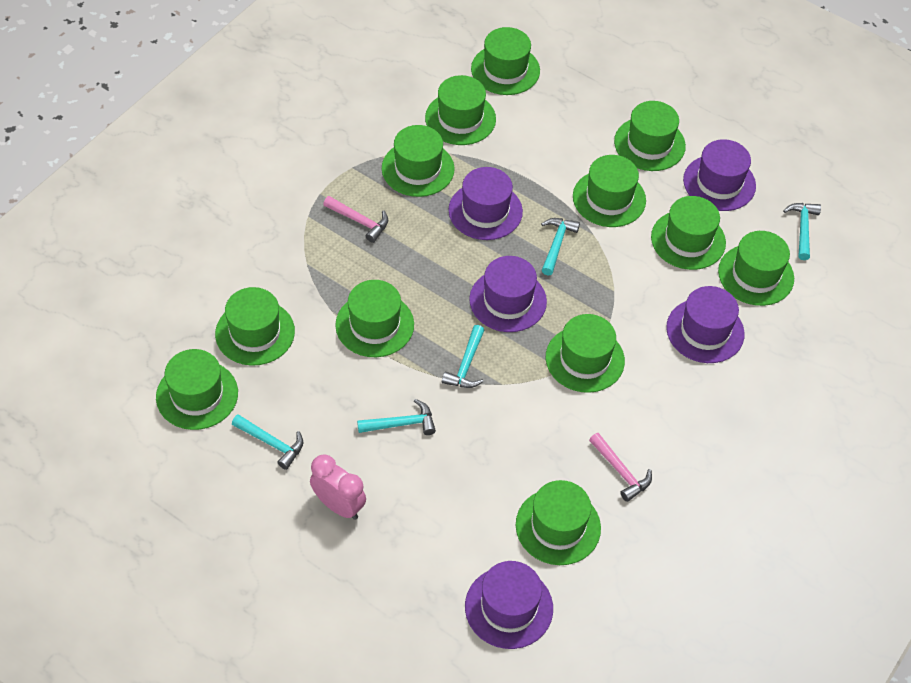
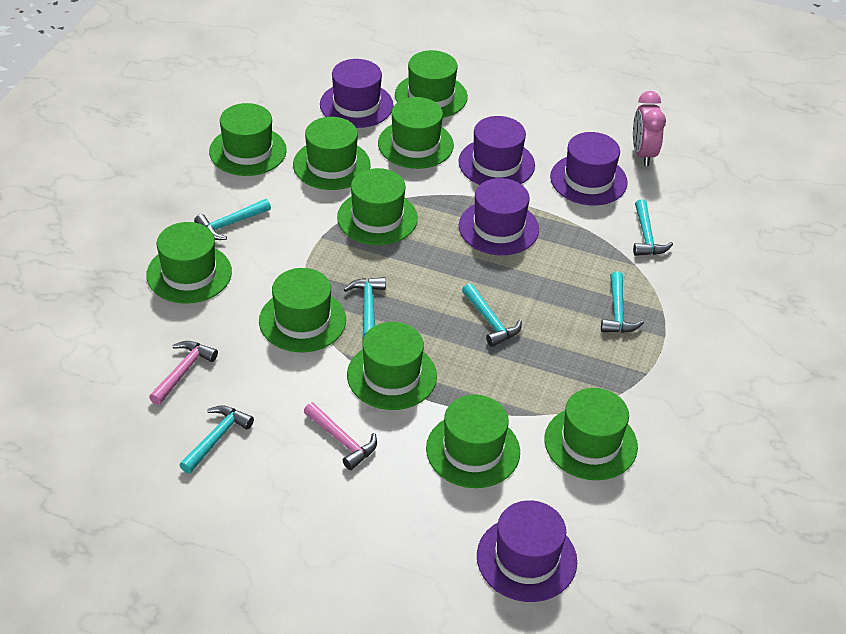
green hat: [156,349,238,430] [215,287,295,366] [335,280,414,357] [382,125,455,197] [425,75,496,145] [471,27,540,95] [516,480,601,565] [546,314,625,393] [573,155,646,227] [614,101,686,171] [651,196,726,270] [718,231,794,306] = 12 -> [146,222,232,304] [209,103,287,176] [259,268,346,352] [293,117,371,190] [337,168,418,245] [347,322,437,410] [378,97,454,169] [395,50,468,118] [426,395,520,488] [544,388,638,480] = 10
turquoise hammer: [232,414,303,470] [357,399,436,435] [442,325,484,388] [541,218,580,276] [783,203,821,260] = 5 -> [180,405,254,474] [194,199,271,240] [344,277,386,338] [462,283,522,347] [601,271,644,333] [633,199,673,256] = 6

